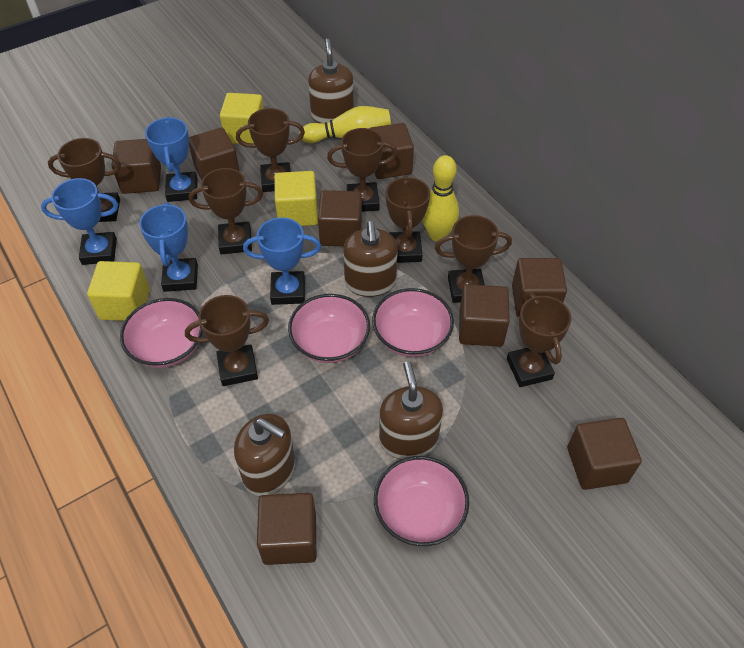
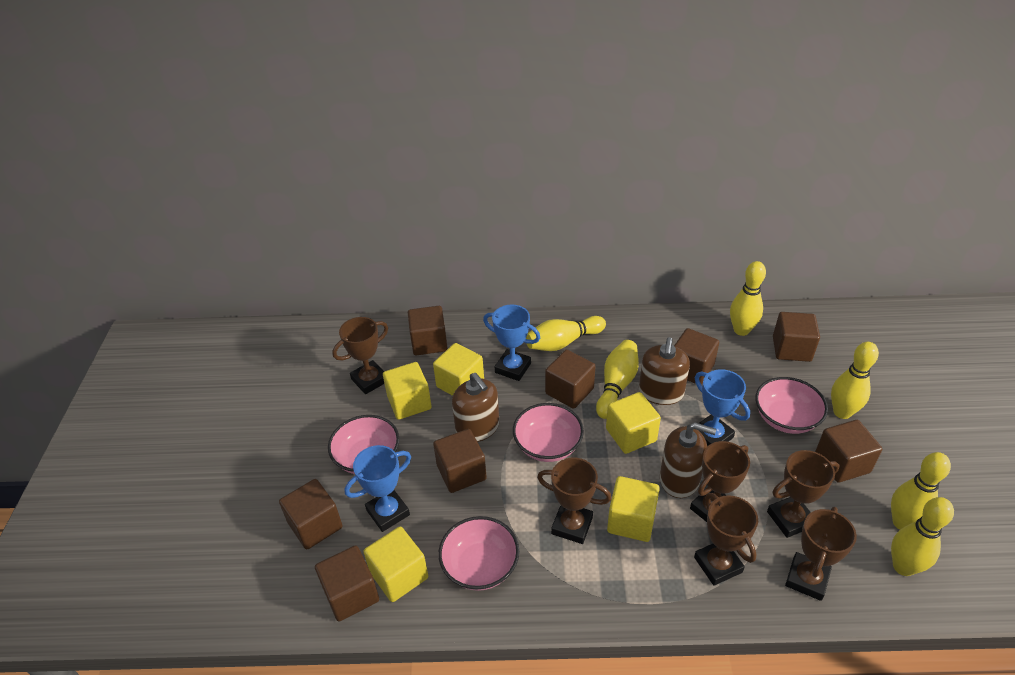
blue trophy: [41,178,118,265] [139,202,198,292] [145,116,197,202] [243,217,321,305] = 4 -> [345,445,411,532] [483,305,540,381] [695,369,750,447] = 3
brown soap dispenser: [234,414,295,496] [308,38,354,123] [343,221,398,297] [379,361,443,459] = 4 -> [452,373,499,442] [639,337,690,405] [660,422,716,498] = 3
brown trophy: [48,138,121,222] [185,295,269,386] [189,168,263,254] [236,108,305,192] [327,128,397,212] [386,175,430,263] [435,215,512,303] [507,292,572,387] = 8 -> [332,317,388,394] [537,458,612,544] [690,441,750,522] [694,493,758,586] [767,450,839,538] [785,507,857,601] = 6
yellow bowling pin: [301,106,391,143] [422,155,459,242] = 2 -> [526,316,606,351] [596,340,639,419] [730,261,766,336] [831,342,879,419] [891,452,951,530] [891,497,954,576] = 6
yellow cube: [87,261,150,321] [220,93,264,144] [274,171,318,226] = 3 -> [363,526,428,602] [383,362,432,420] [433,343,484,396] [606,392,661,454] [607,476,660,542] = 5

